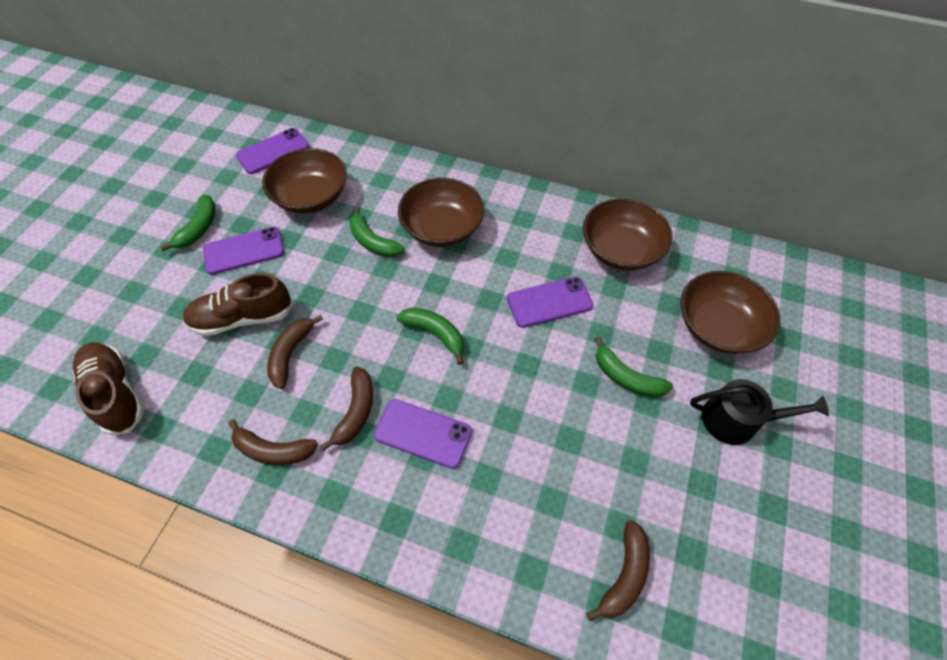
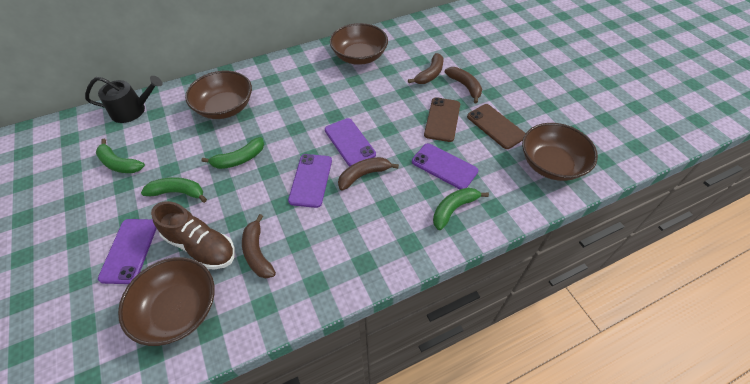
brown phone: none = 0 -> [424,97,460,142] [467,104,526,149] = 2
brown shoe: [72,342,144,435] [183,273,293,336] = 2 -> [151,201,235,270] = 1

